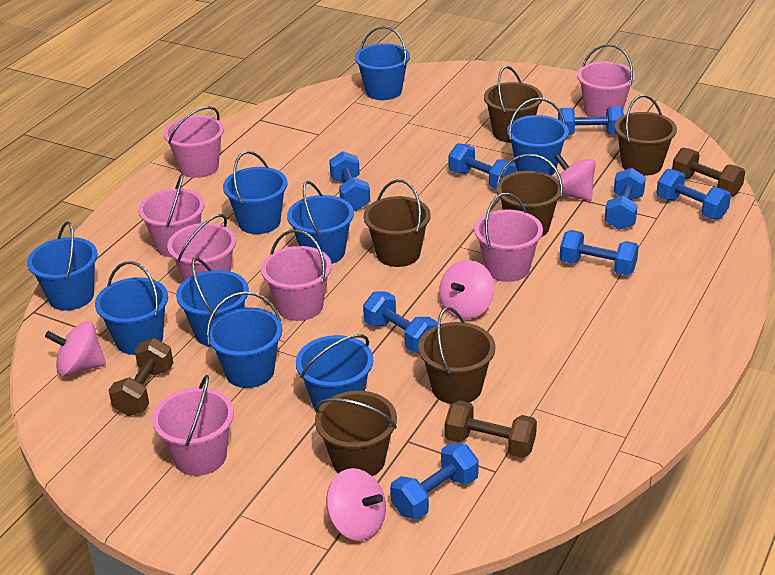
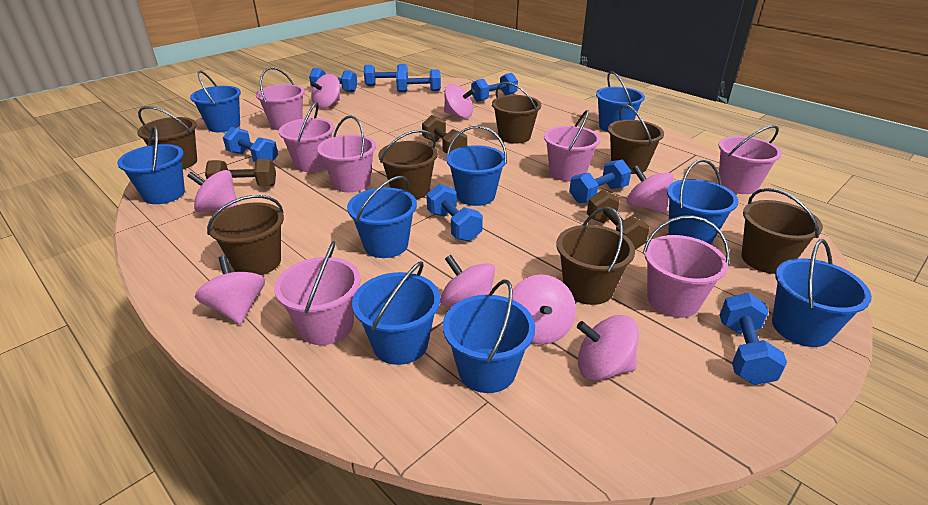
brown bucket: [315,391,397,476] [363,180,431,267] [418,307,496,404] [484,66,543,143] [497,154,563,237] [614,95,677,176] = 6 -> [137,106,197,169] [207,195,284,275] [378,130,438,199] [492,82,541,144] [556,207,635,305] [608,104,664,174] [741,188,823,274] = 7
pink spinning top: [45,321,106,377] [326,468,386,541] [439,260,494,319] [555,154,596,201] = 4 -> [187,170,238,212] [195,255,265,324] [310,74,340,109] [440,255,495,307] [444,84,475,118] [512,274,576,345] [577,315,639,380] [627,165,674,213] = 8

